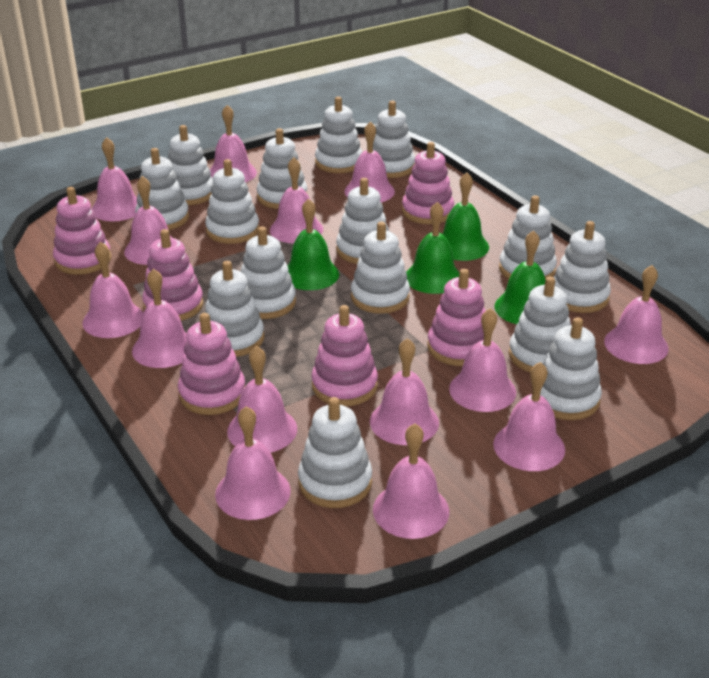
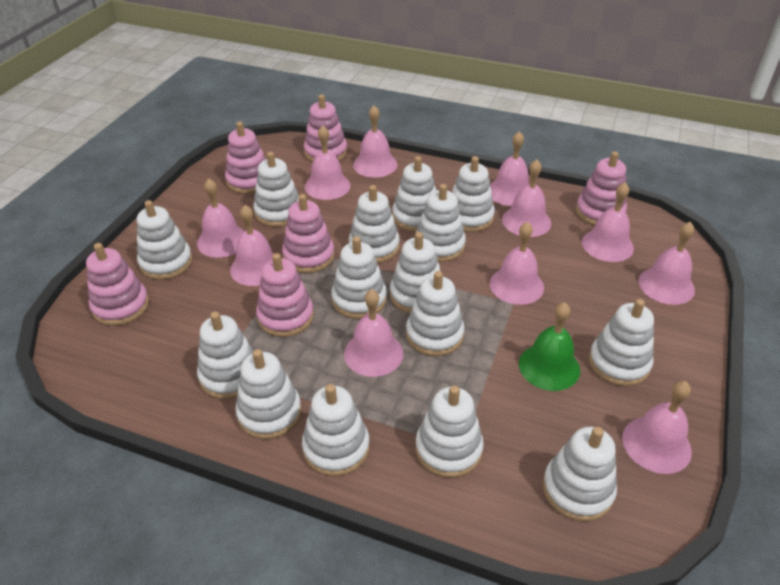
green bell: [287,199,339,290] [406,202,459,294] [442,172,489,261] [494,230,545,324] = 4 -> [519,302,580,391] = 1
pink bell: [82,242,143,338] [92,137,137,222] [124,176,172,265] [132,269,187,368] [210,105,257,182] [215,406,291,520] [227,346,297,453] [270,157,323,244] [344,122,395,202] [370,338,439,445] [373,424,449,539] [449,308,516,412] [493,362,565,471] [604,265,669,364] = 14 -> [197,178,244,258] [230,205,274,286] [305,126,351,200] [344,289,403,377] [353,105,397,178] [490,131,529,206] [490,222,544,305] [502,159,551,237] [582,182,634,262] [622,381,692,474] [639,222,695,305] = 11

